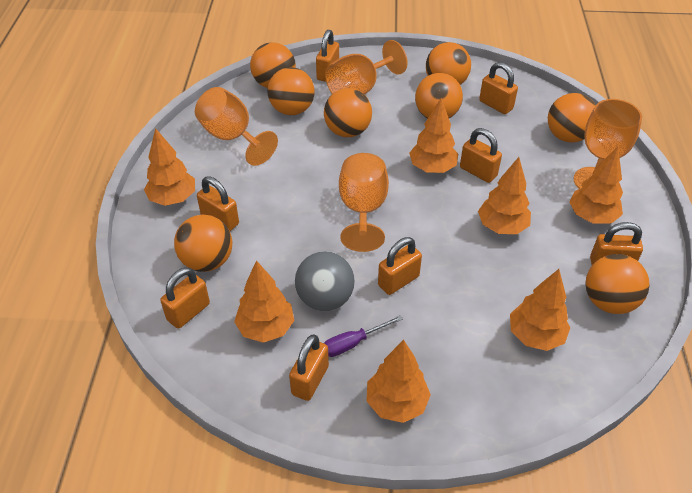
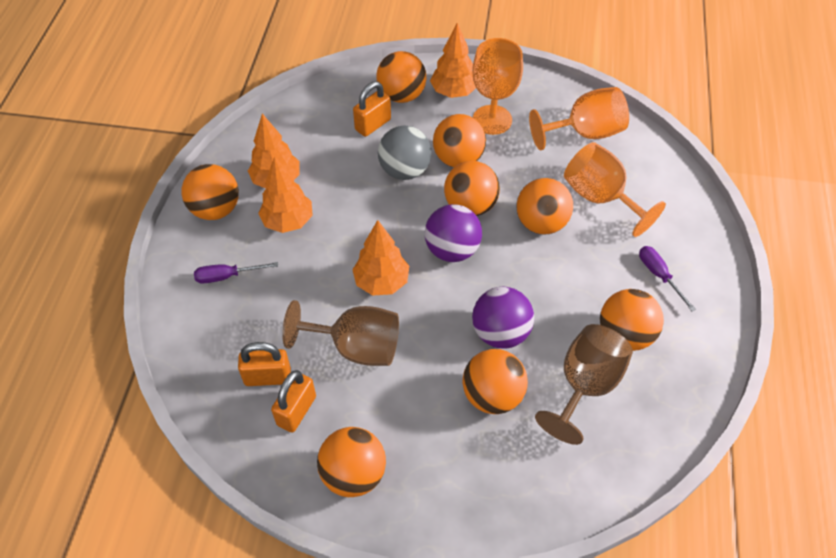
brown goblet: none = 0 -> [282,300,399,366] [535,324,633,445] = 2
orange goblet: [195,87,278,166] [325,40,408,95] [339,153,389,252] [573,99,642,189] = 4 -> [472,38,523,135] [529,87,629,150] [564,142,666,237] = 3
orange padlock: [160,267,210,329] [197,176,239,231] [289,335,329,401] [316,30,339,82] [378,237,422,295] [460,128,502,183] [479,62,518,114] [590,222,643,265] = 8 -> [238,342,291,386] [271,370,316,432] [353,81,391,137] = 3
orange tree: [144,128,195,206] [234,260,294,342] [367,340,431,423] [409,98,458,173] [478,157,531,234] [510,269,570,351] [569,147,623,224] = 7 -> [248,114,300,188] [258,156,313,233] [352,220,409,296] [430,23,476,98] = 4
purple ball: none = 0 -> [425,204,482,262] [472,287,534,349] = 2
purple screwdriver: [324,315,403,357] = 1 -> [194,262,278,283] [639,246,696,312] = 2

